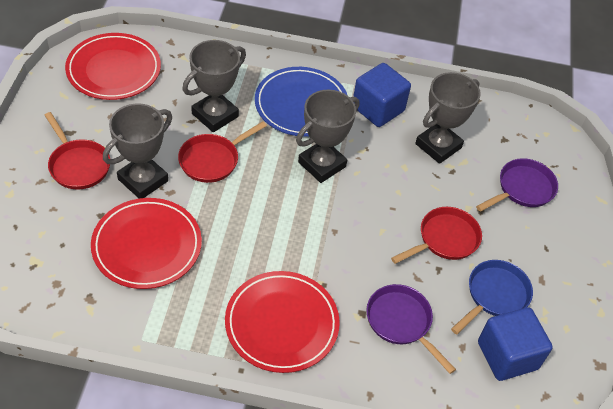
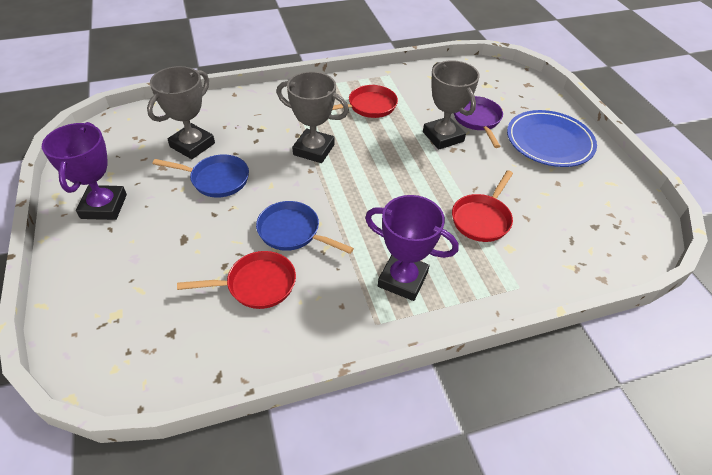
blue cube: [353,63,411,127] [478,307,553,381] = 2 -> none = 0
blue pan: [451,260,533,334] = 1 -> [152,154,249,198] [256,201,354,254] = 2
grey trophy: [103,103,172,198] [182,40,246,132] [296,90,359,183] [415,72,481,164] = 4 -> [147,66,215,159] [277,71,349,163] [423,60,480,149] = 3
purple pan: [366,284,456,374] [476,158,558,212] = 2 -> [454,96,503,148] = 1
purple trophy: none = 0 -> [42,122,127,220] [365,195,459,301] = 2
red plate: [65,33,161,100] [91,198,202,289] [225,271,340,373] = 3 -> none = 0

